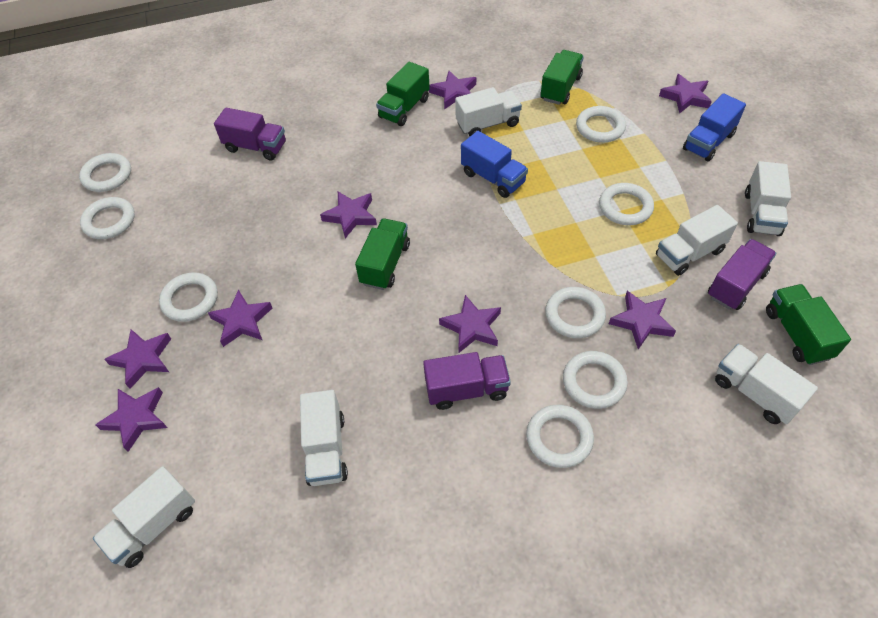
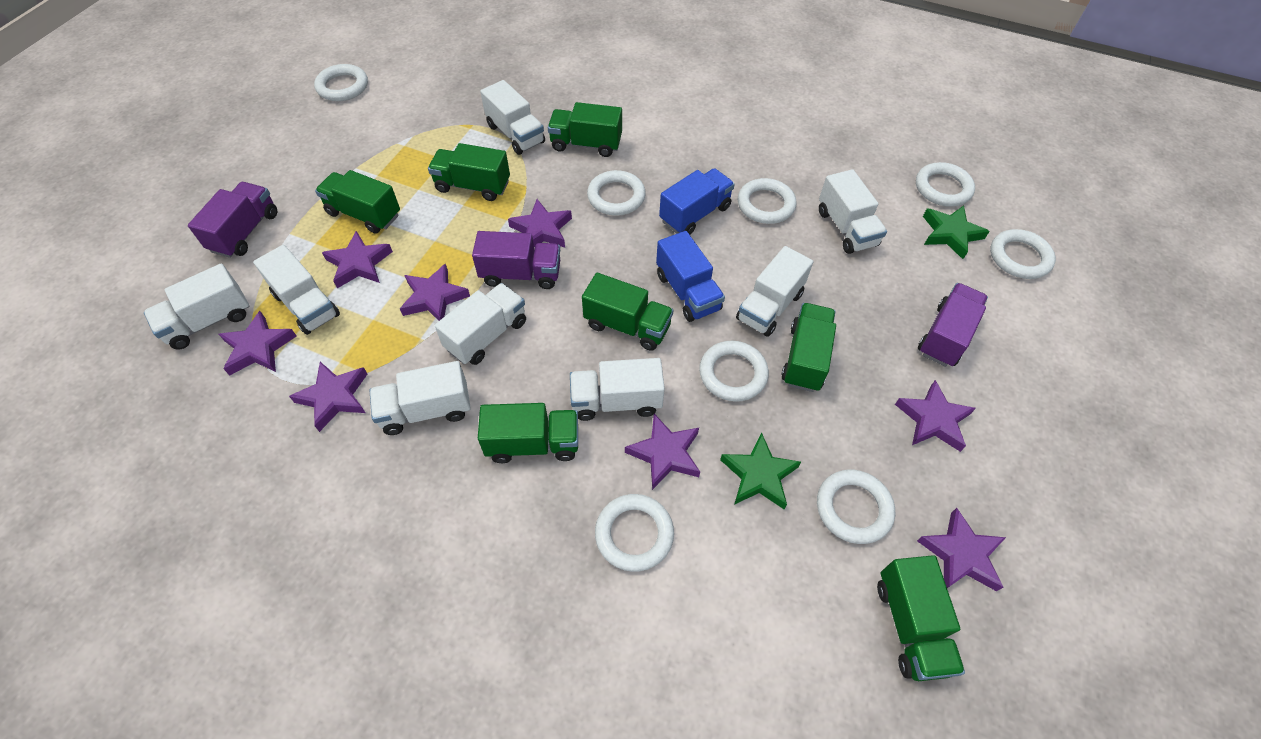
green star: none = 0 -> [720,432,801,509] [923,206,990,259] = 2
green truck: [355,218,410,290] [376,62,430,126] [540,50,584,105] [766,284,851,365] = 4 -> [315,170,400,234] [428,143,510,201] [478,403,578,463] [548,102,622,157] [582,273,674,351] [781,303,836,392] [877,555,965,681] = 7
white truck: [93,466,195,568] [300,390,348,486] [455,87,522,136] [656,205,738,276] [715,344,818,424] [745,161,791,236] = 6 -> [144,264,249,350] [253,245,340,335] [370,361,471,435] [435,283,526,365] [480,80,545,155] [570,358,665,421] [736,246,813,337] [819,169,887,254] = 8

